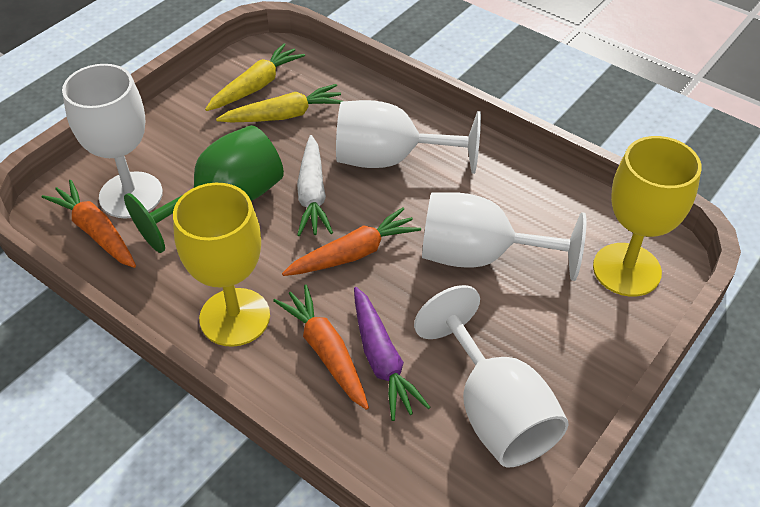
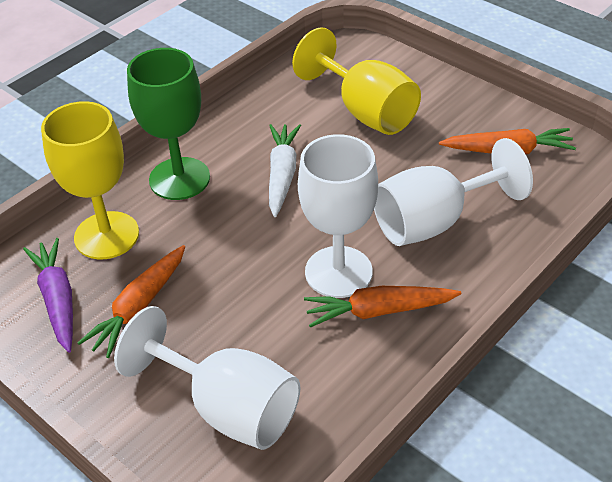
white goblet: [62,64,163,219] [336,100,481,174] [414,285,569,467] [422,192,586,281] = 4 -> [114,306,300,450] [298,134,378,298] [374,138,533,246] = 3
yellow carrot: [205,43,305,111] [216,84,342,122] = 2 -> none = 0

